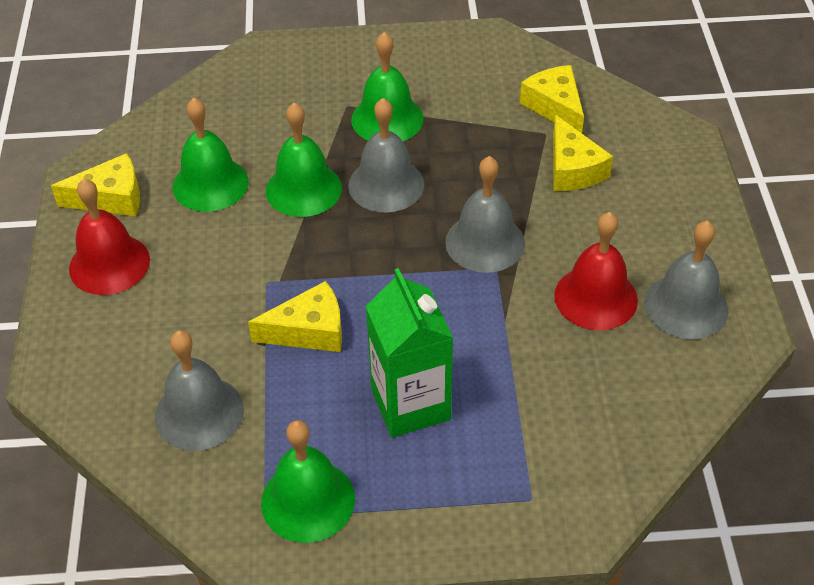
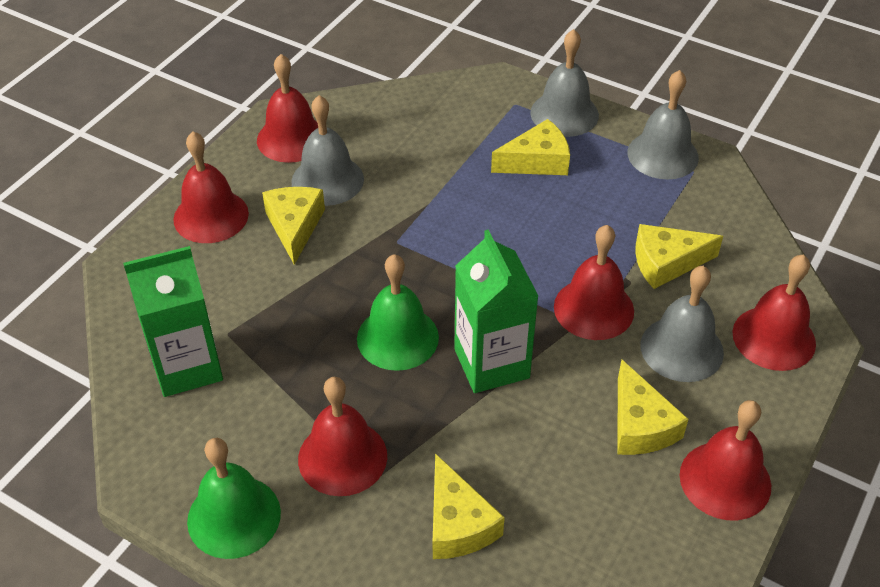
green bell: [172,98,248,212] [261,420,355,543] [266,103,342,217] [351,32,424,141] = 4 -> [187,438,281,559] [357,254,439,371] = 2
green carton: [366,268,453,438] = 1 -> [123,246,223,397] [454,230,538,393] = 2
red bell: [69,178,150,295] [554,212,638,330] = 2 -> [173,131,249,243] [257,54,318,163] [298,377,387,496] [554,225,634,340] [680,400,771,520] [732,254,816,371] = 6
yellow cheese: [51,153,140,216] [248,281,342,352] [520,65,584,133] [553,115,613,191] = 4 -> [262,187,325,265] [433,453,505,559] [491,119,570,175] [617,360,688,455] [636,224,723,289] = 5

